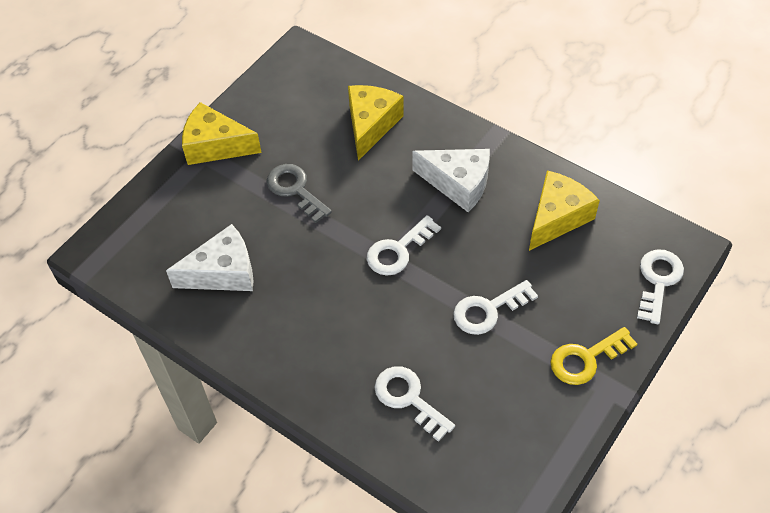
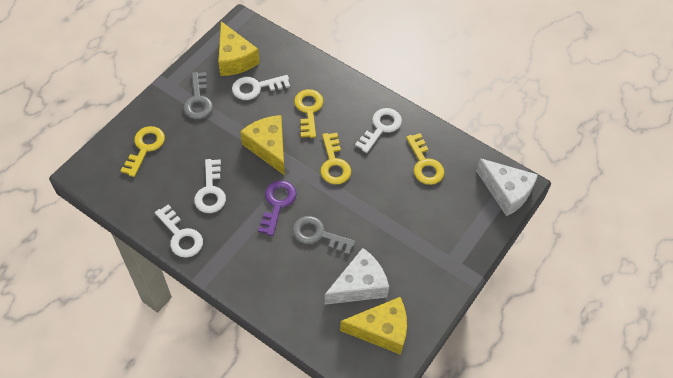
grey key: [267,164,332,223] = 1 -> [183,72,213,119] [292,216,356,255] = 2
purple key: none = 0 -> [258,181,297,236] = 1
yellow key: [551,327,637,385] = 1 -> [121,126,165,177] [294,89,323,138] [321,133,351,185] [406,133,444,185] = 4

